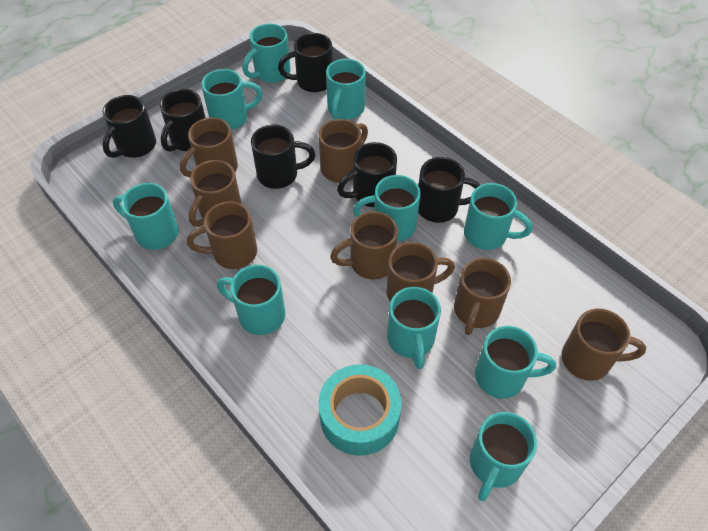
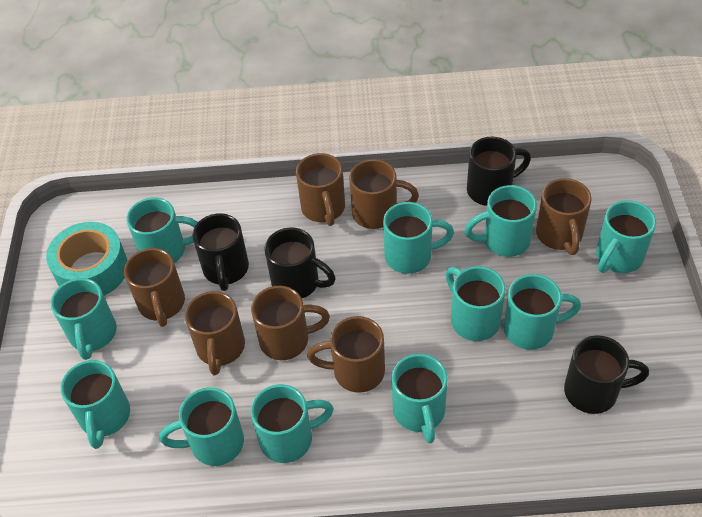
black mug: [102,95,156,158] [160,89,205,152] [251,125,316,189] [278,33,333,92] [337,142,397,207] [418,157,480,223] = 6 -> [192,213,249,291] [265,227,336,298] [467,137,531,206] [564,335,649,414] = 4
brown mug: [180,117,238,177] [187,201,257,269] [189,160,242,227] [319,119,368,183] [330,211,398,280] [387,242,455,301] [454,258,511,335] [562,309,646,381] = 8 -> [124,248,185,327] [185,291,245,375] [251,286,330,360] [296,153,345,226] [307,316,385,393] [349,159,419,229] [536,178,592,255] = 7
turquoise mug: [113,183,179,250] [201,69,263,130] [217,265,286,335] [243,24,291,83] [326,59,366,120] [353,175,420,241] [387,287,441,369] [464,183,533,250] [470,412,537,501] [475,326,556,399] = 10 -> [51,278,117,360] [61,360,130,449] [126,197,198,263] [159,387,244,466] [251,384,334,463] [383,202,454,274] [392,354,448,443] [445,266,506,341] [465,185,537,257] [503,274,581,350] [596,200,656,273] = 11

